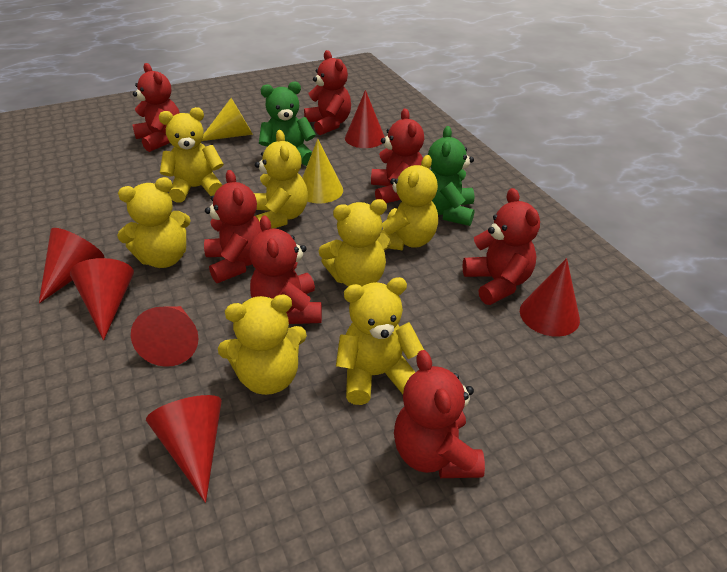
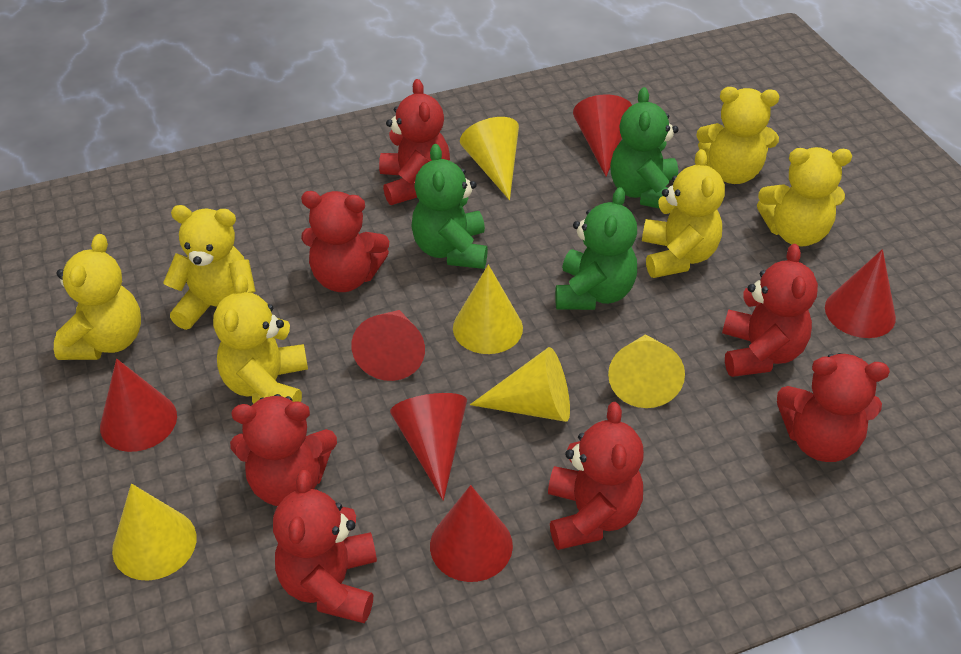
green teddy bear: [259,81,316,166] [428,126,474,226] = 2 -> [411,144,488,269] [555,187,637,310] [610,87,679,209] = 3
yellow cone: [202,98,253,141] [302,139,343,203] = 2 -> [112,484,197,581] [453,265,523,354] [460,117,519,200] [470,347,570,422] [608,334,685,408] = 5
yellow teddy bear: [117,177,191,268] [159,107,224,203] [218,294,307,395] [254,130,308,229] [319,199,391,287] [336,277,424,405] [381,155,438,250] = 7 -> [54,234,141,360] [163,205,256,330] [213,275,308,404] [642,149,725,278] [696,87,779,184] [757,147,852,247] = 6

